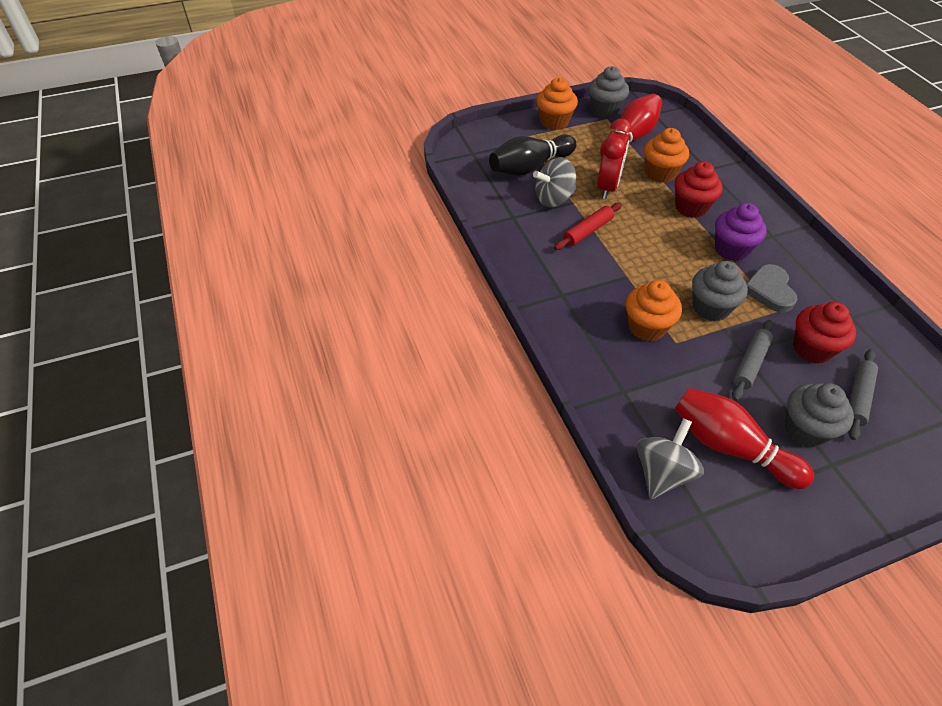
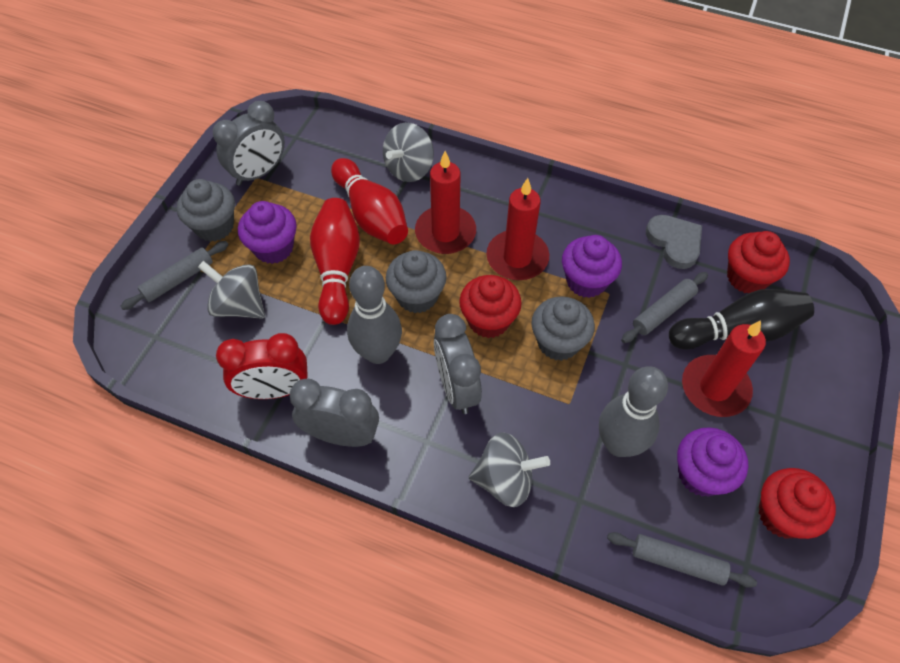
grey bowling pin: none = 0 -> [347,266,402,364] [599,366,668,457] = 2
grey clock: none = 0 -> [213,101,285,186] [289,379,379,447] [434,314,482,414] = 3
grey rolling pin: [732,319,773,401] [848,349,878,440] = 2 -> [120,241,228,310] [607,532,757,588] [621,272,708,343] = 3
grey spinning top: [533,158,576,207] [637,418,704,499] = 2 -> [198,261,265,319] [383,122,434,182] [469,432,550,507] = 3
orange cupcake: [536,77,578,130] [626,280,682,341] [644,128,689,183] = 3 -> none = 0
purple cupcake: [715,203,767,261] = 1 -> [238,201,297,264] [562,235,622,298] [677,427,748,496] = 3
red candle: none = 0 -> [415,151,476,254] [486,178,549,280] [682,320,766,417] = 3
red cupcake: [674,161,723,218] [793,302,856,364] = 2 -> [459,275,522,338] [727,231,790,293] [759,468,836,539] = 3
red rolling pin: [554,202,622,250] = 1 -> none = 0

